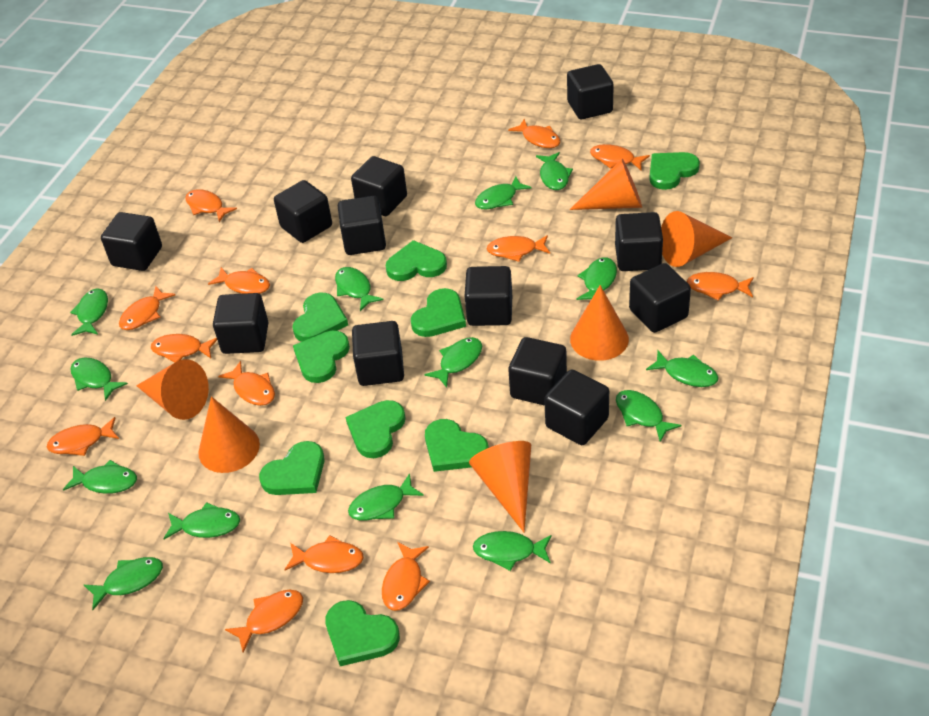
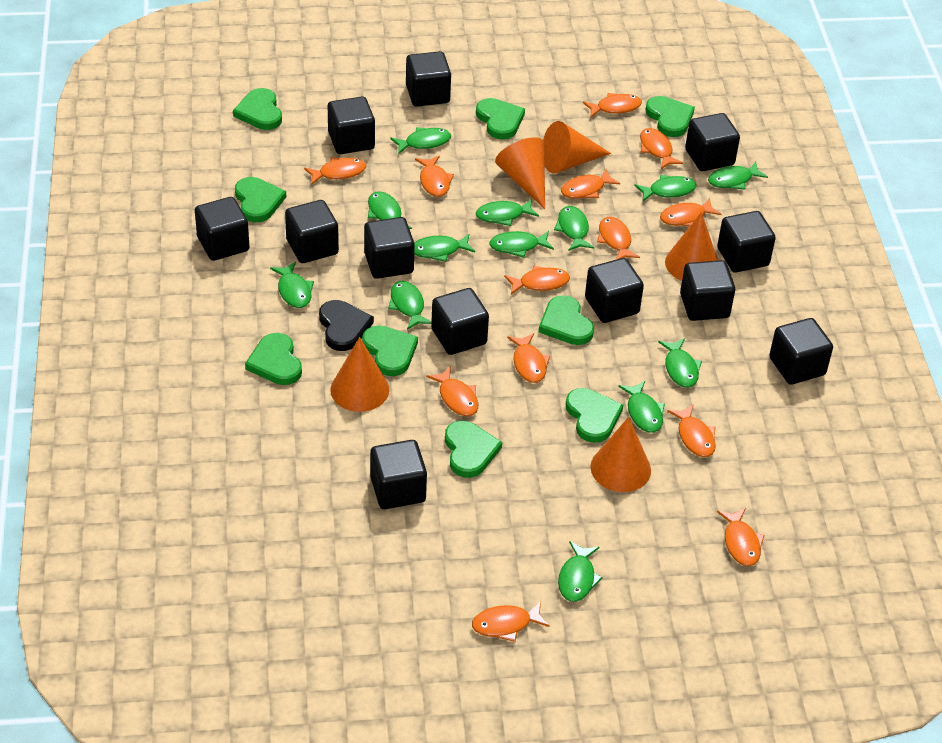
black heart: none = 0 -> [319,300,374,351] = 1
green fish: [63,460,137,494] [70,288,108,336] [70,358,128,401] [84,557,163,610] [163,502,240,539] [335,267,383,311] [348,473,424,521] [424,337,482,388] [473,531,552,571] [475,176,531,209] [536,152,573,190] [576,257,617,300] [616,390,682,442] [646,351,718,387] = 14 -> [270,262,314,308] [368,191,412,229] [388,281,432,330] [390,127,451,154] [414,234,475,262] [476,199,539,226] [489,231,554,258] [554,206,594,251] [558,541,603,602] [618,381,665,433] [634,175,696,202] [658,338,702,388] [708,162,768,190] = 13
orange cone: [136,359,209,420] [198,396,260,473] [469,441,531,532] [570,159,642,210] [570,285,629,361] [661,211,732,267] = 6 -> [330,337,389,412] [495,137,545,209] [543,121,611,173] [590,417,651,492] [665,212,718,281] = 5

